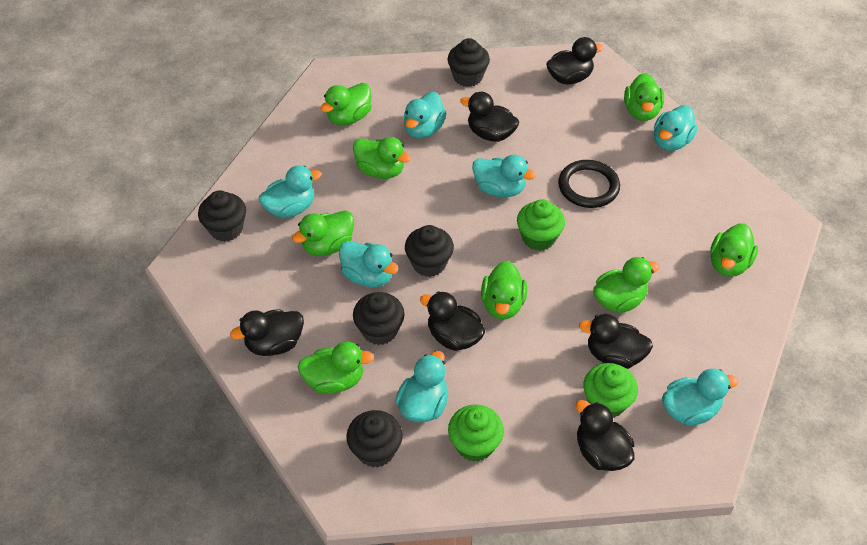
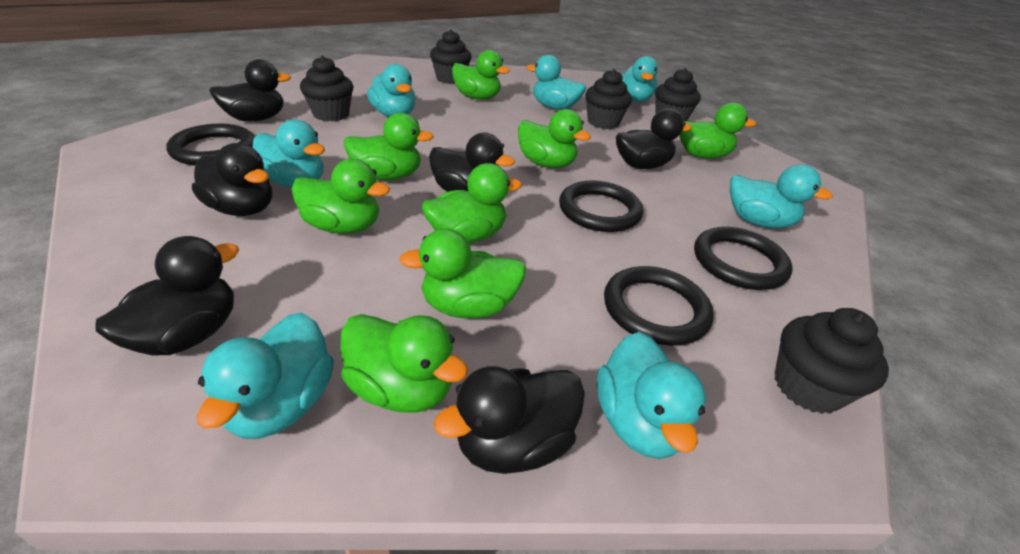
black ring: [558,160,620,208] = 1 -> [166,124,254,165] [559,181,643,232] [604,266,714,346] [694,227,793,290] = 4
green cupcake: [448,404,504,462] [517,199,565,251] [583,363,638,418] = 3 -> none = 0

